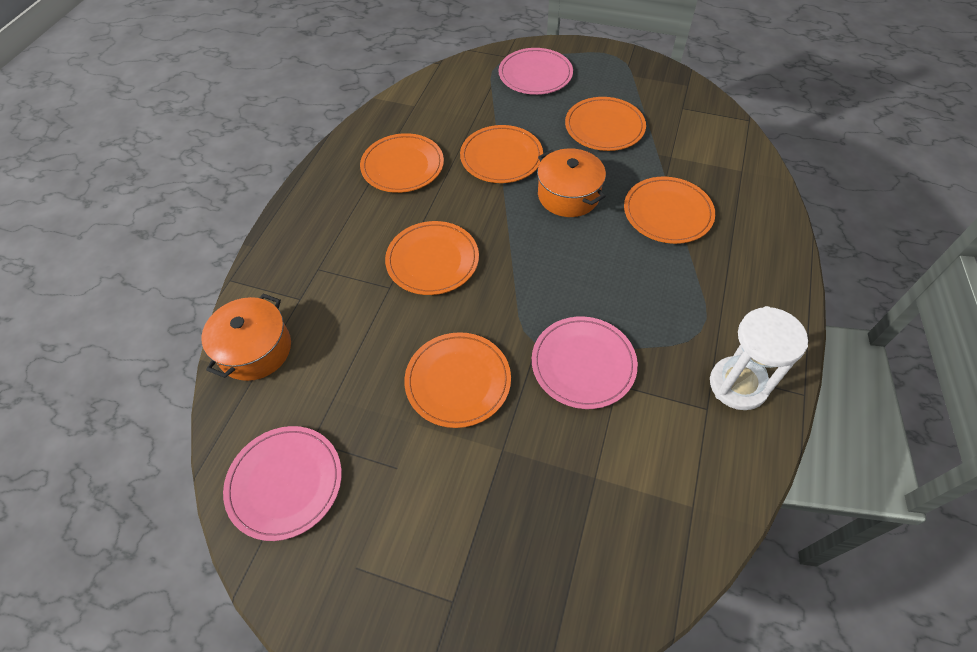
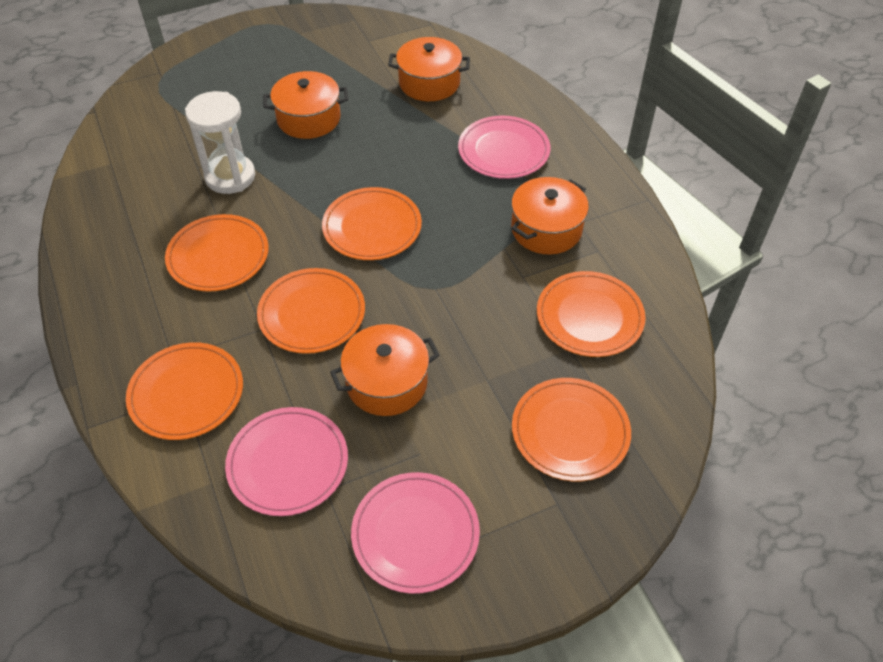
orange pot: [201,293,291,381] [537,148,606,217] = 2 -> [263,71,348,139] [330,324,439,416] [388,37,470,101] [511,177,589,254] = 4

